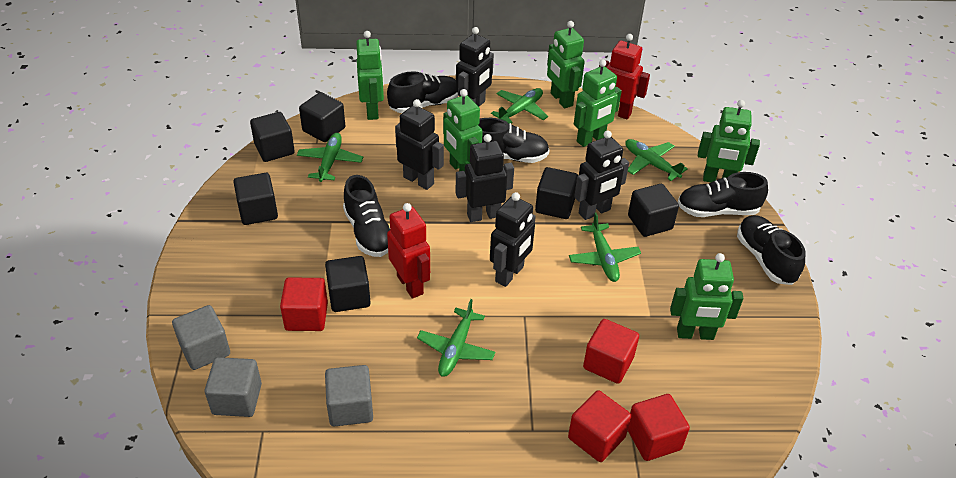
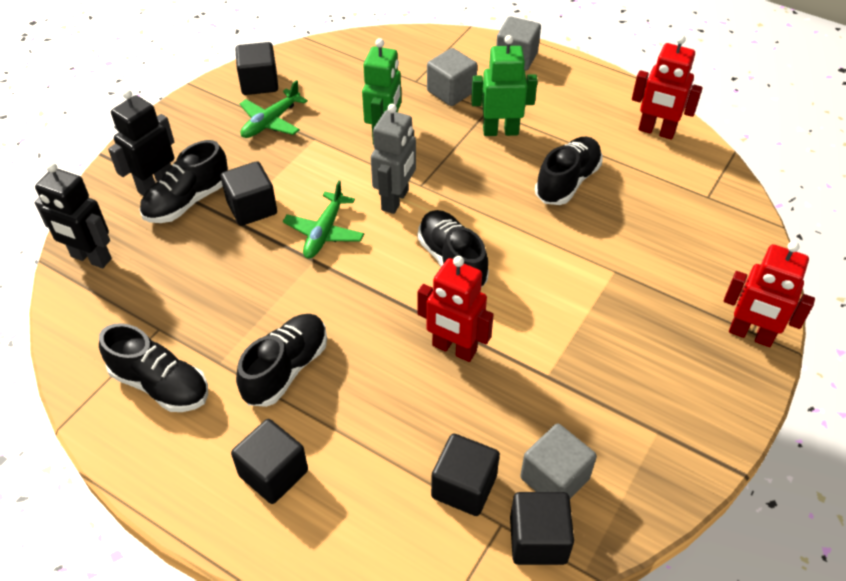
black cube: [234,173,278,225] [250,112,295,162] [299,92,345,142] [325,256,371,312] [535,167,578,219] [628,184,679,237] = 6 -> [221,161,277,226] [231,419,308,504] [236,42,278,95] [431,434,500,516] [510,492,574,565] = 5
black robot: [395,99,444,190] [456,27,494,106] [456,134,514,222] [490,192,536,287] [574,130,629,220] = 5 -> [35,162,112,268] [108,89,174,196] = 2
green plane: [297,133,363,182] [417,299,496,377] [491,88,548,124] [569,213,641,282] [625,139,688,181] = 5 -> [239,80,308,138] [283,181,364,258] = 2
green robot: [356,31,384,120] [443,89,483,171] [547,21,585,108] [574,59,622,147] [670,253,743,340] [698,100,760,182] = 6 -> [362,38,401,145] [471,35,538,136] = 2
grey robot: none = 0 -> [371,104,416,214] = 1
red cube: [280,277,328,331] [568,390,631,462] [583,319,639,384] [628,394,690,461] = 4 -> none = 0
red robot: [387,203,430,299] [599,34,650,120] = 2 -> [417,256,494,362] [632,35,702,140] [724,241,815,347] = 3

